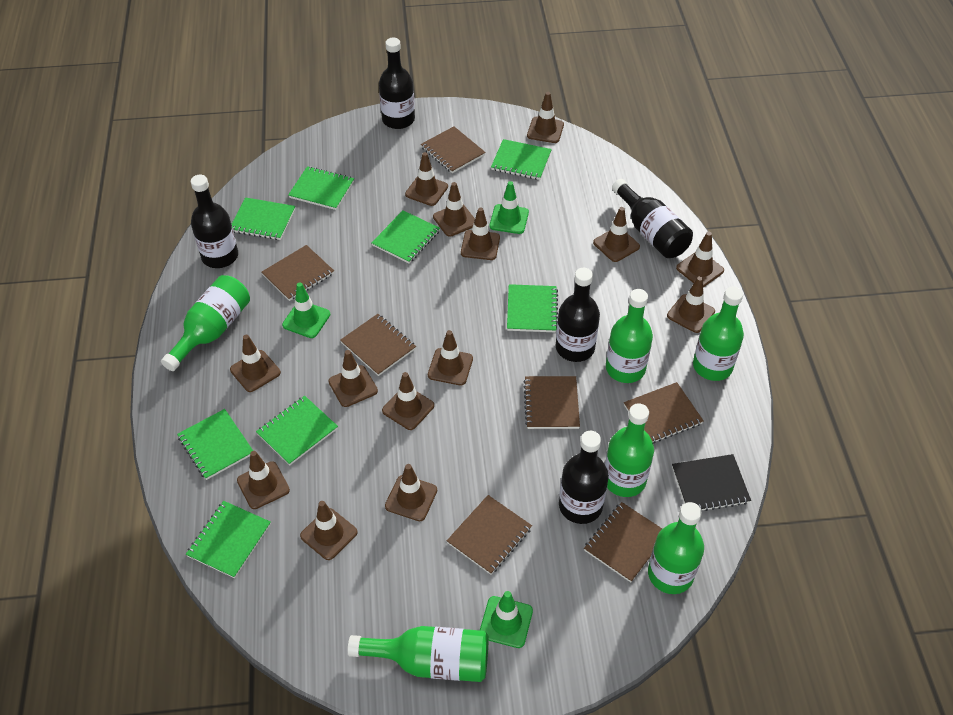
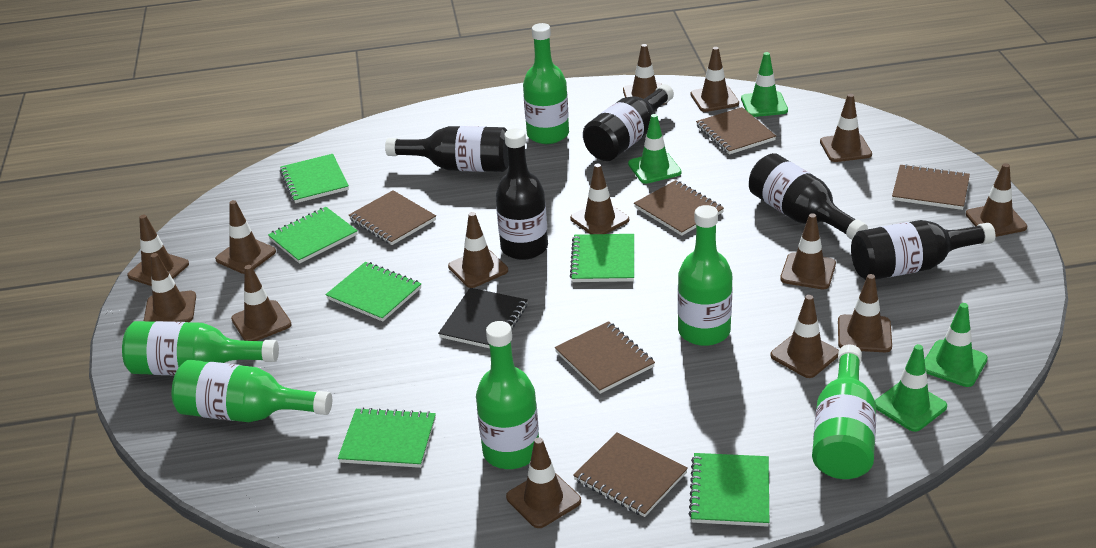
brown notebook: [261,245,334,301] [340,314,416,376] [421,126,486,173] [447,495,532,575] [523,376,580,429] [584,502,662,582] [624,382,704,444] = 7 -> [349,190,436,245] [555,321,655,394] [573,432,688,517] [634,180,724,236] [696,107,776,155] [892,164,970,210] = 6
green notebook: [177,409,253,480] [186,501,271,578] [232,197,295,240] [256,396,338,465] [288,166,354,210] [372,210,440,263] [491,139,552,180] [507,284,558,332] = 8 -> [268,207,358,264] [280,154,349,203] [325,262,422,322] [338,407,436,468] [570,234,634,282] [689,453,769,527] = 6
green traffic cone: [282,282,330,338] [480,591,533,648] [489,181,529,234] = 3 -> [628,114,682,184] [741,52,788,117] [875,344,947,432] [925,303,988,387] = 4

